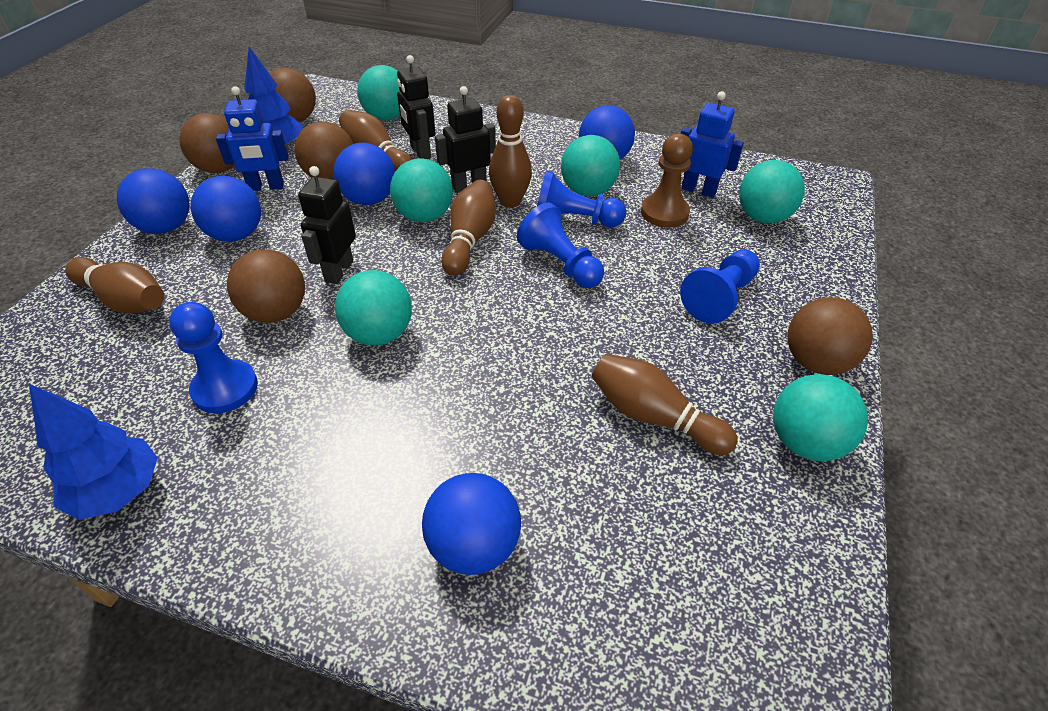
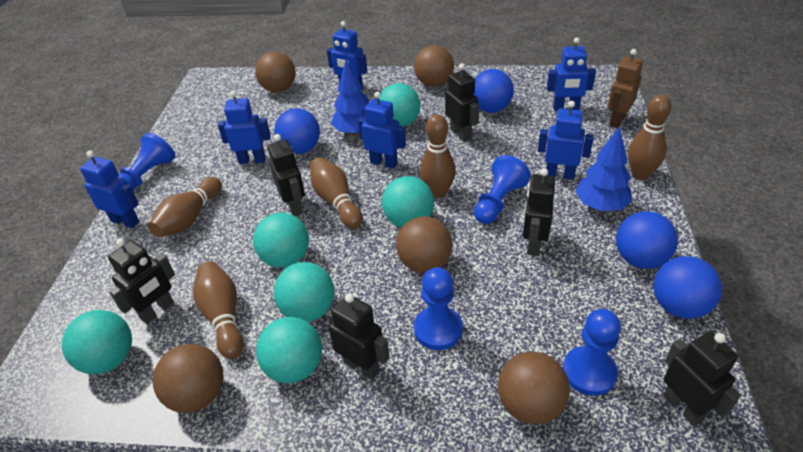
black robot: [298,166,356,284] [397,55,436,159] [435,86,496,192] = 3 -> [108,238,175,324] [267,134,305,216] [328,293,390,380] [445,63,479,142] [523,168,555,256] [663,332,741,427] = 6
blue ball: [117,168,189,234] [191,176,261,242] [334,143,395,205] [422,473,521,575] [579,105,635,160] = 5 -> [274,108,320,154] [474,69,514,113] [616,211,678,269] [653,256,722,319] = 4
blue robot: [216,86,289,191] [681,91,744,198] = 2 -> [80,151,139,228] [218,91,271,164] [327,21,367,90] [358,92,406,169] [538,101,594,180] [547,37,596,111] = 6
brown pawn: [641,133,693,228] = 1 -> none = 0
brown robot: none = 0 -> [607,49,643,128] = 1

